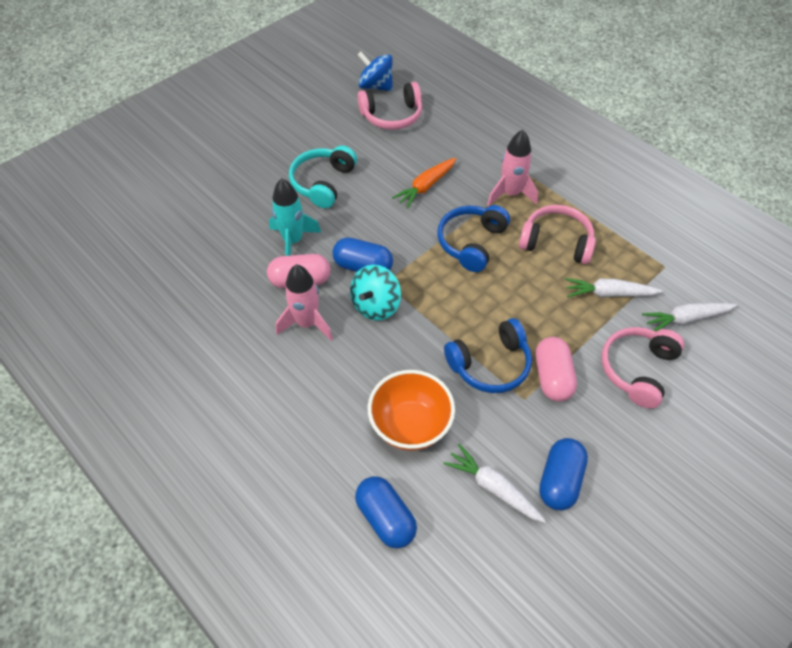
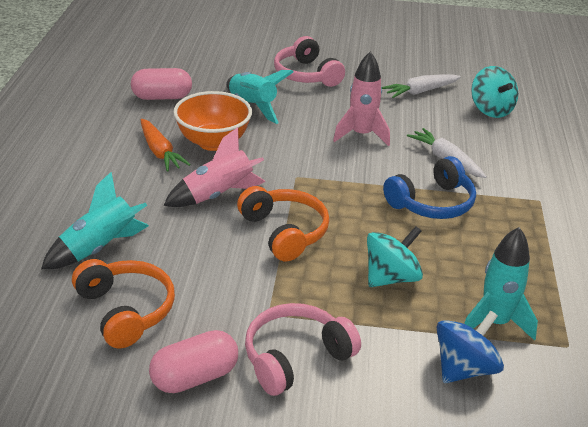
blue capsule: [332,237,393,272] [355,476,417,548] [539,438,588,510] = 3 -> none = 0
blue headphones: [437,205,510,272] [444,318,532,393] = 2 -> [383,156,476,219] = 1
orange headphones: none = 0 -> [72,259,175,349] [237,186,329,262] = 2
pink headphones: [357,82,422,130] [519,205,596,265] [601,327,684,409] = 3 -> [245,303,361,396] [274,36,345,87] = 2
turquoise headphones: [289,146,357,208] = 1 -> none = 0
turquoise rocket: [269,178,321,256] = 1 -> [41,172,149,269] [226,70,294,124] [464,227,538,341] = 3
turquoise spinning top: [350,265,401,321] = 1 -> [367,226,423,287] [471,66,518,118] = 2
white carrot: [444,444,546,523] [565,278,663,297] [642,302,737,331] = 3 -> [382,75,461,98] [407,128,487,178] = 2

